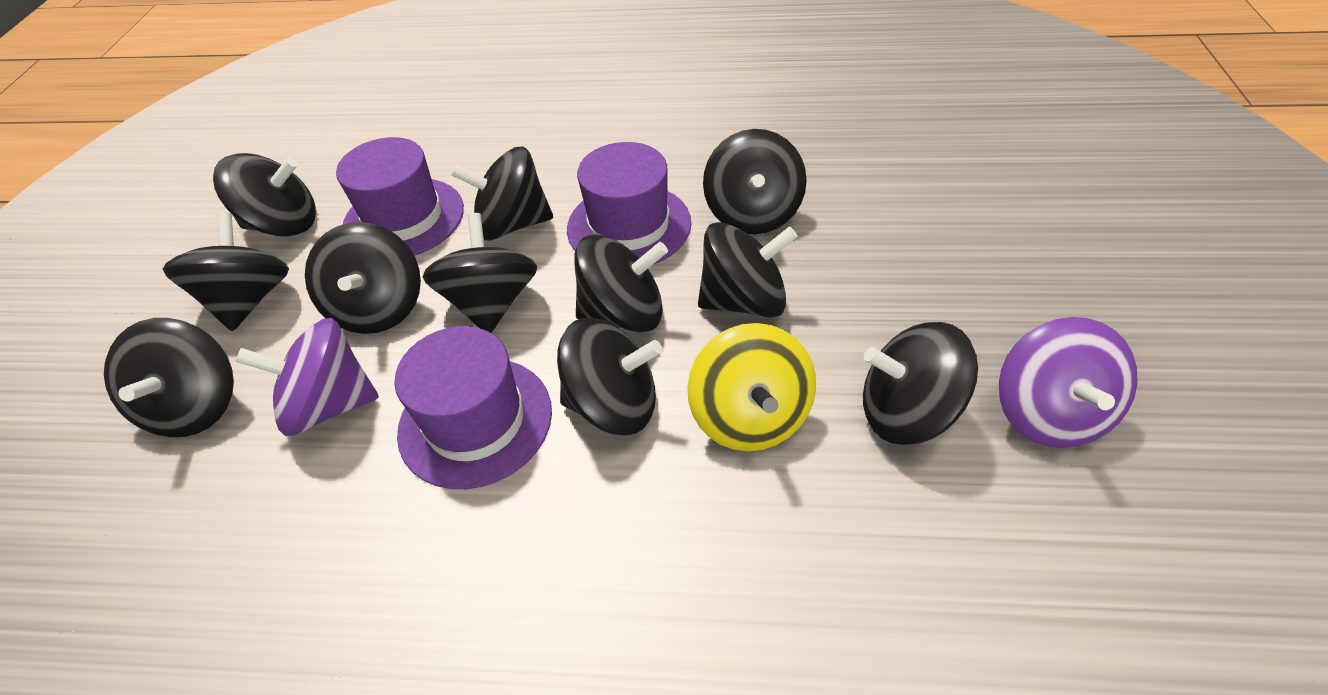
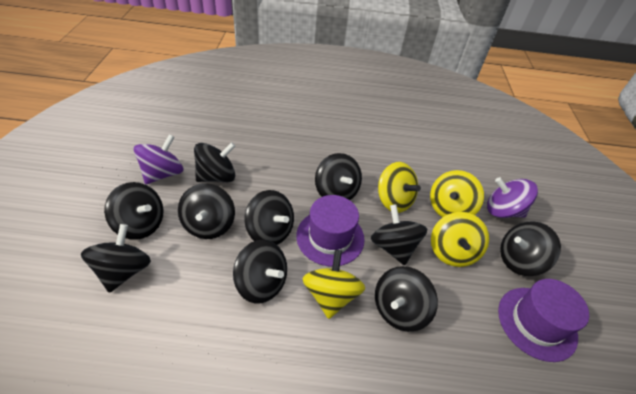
black spinning top: [104,318,234,437] [163,212,289,331] [213,153,316,237] [305,222,421,334] [423,213,537,333] [450,147,553,241] [557,318,663,435] [574,235,668,333] [698,222,798,318] [703,129,807,234] [863,322,978,445] = 11 -> [81,224,151,293] [104,182,163,240] [178,183,235,239] [194,142,236,182] [233,239,287,303] [244,190,294,245] [315,153,362,200] [371,204,427,265] [375,266,438,332] [500,221,561,276] = 10
purple hat: [336,137,464,256] [394,326,552,489] [567,142,691,264] = 3 -> [296,195,365,266] [498,279,589,362] = 2
yellow spinning top: [687,323,816,451] = 1 -> [302,250,365,319] [378,162,421,213] [430,170,484,217] [431,212,489,267] = 4

